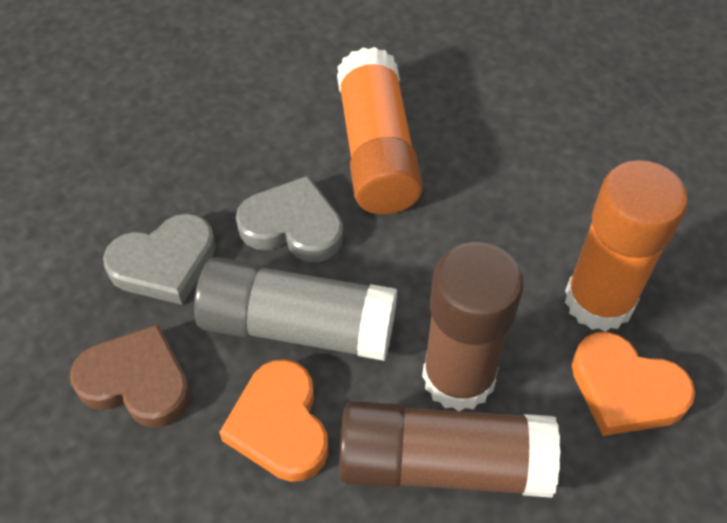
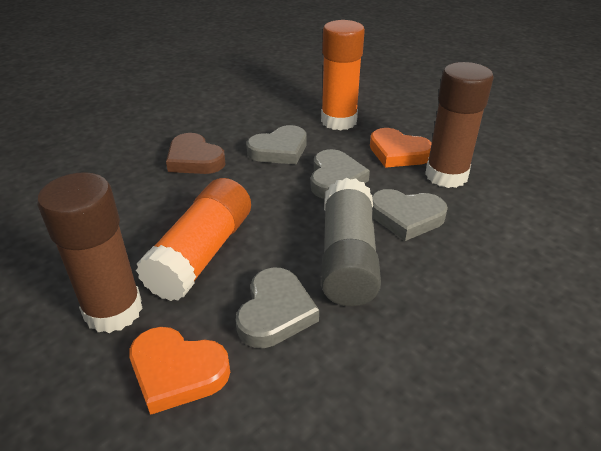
grey heart: [103,213,216,305] [236,176,343,262] = 2 -> [236,267,319,348] [247,125,306,164] [311,149,370,199] [372,189,448,241] = 4

